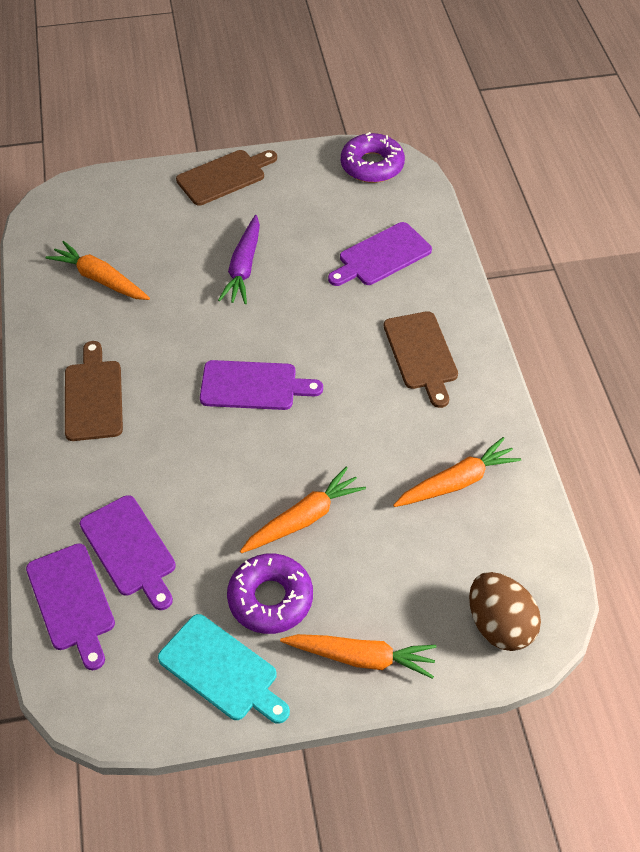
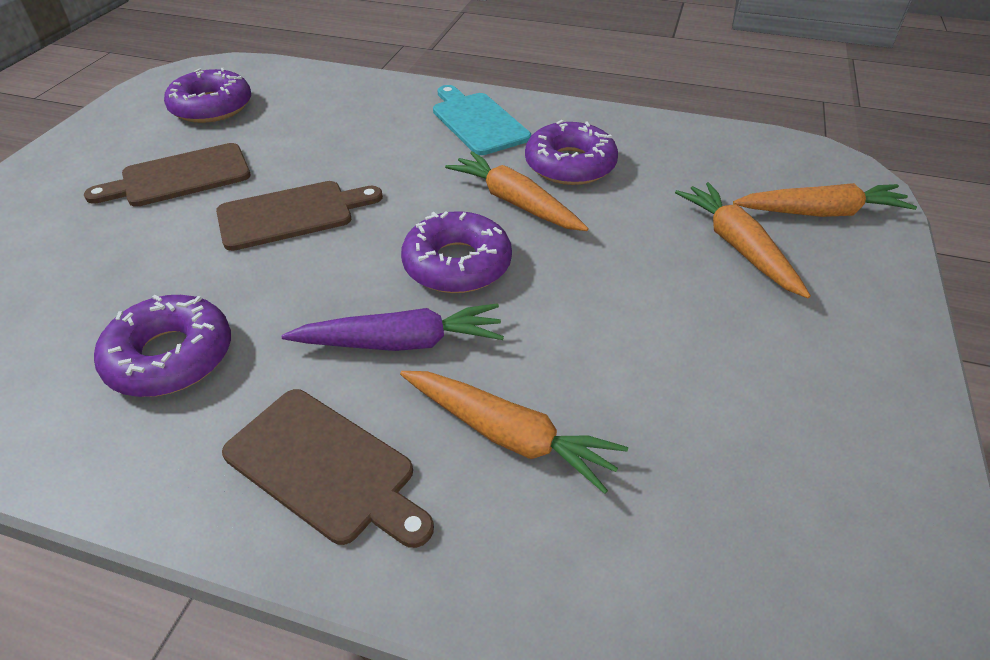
brown egg: [469,572,541,651] = 1 -> none = 0
purple cutting board: [26,543,115,670] [80,495,176,610] [200,360,323,410] [328,222,432,286] = 4 -> none = 0
purple donut: [227,553,313,634] [341,132,405,183] = 2 -> [94,295,231,397] [164,68,251,123] [401,211,512,293] [525,120,618,185] = 4

